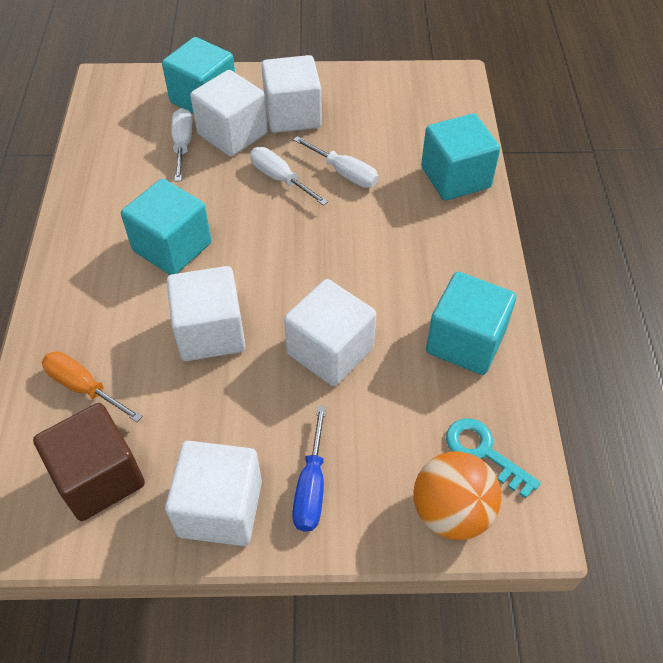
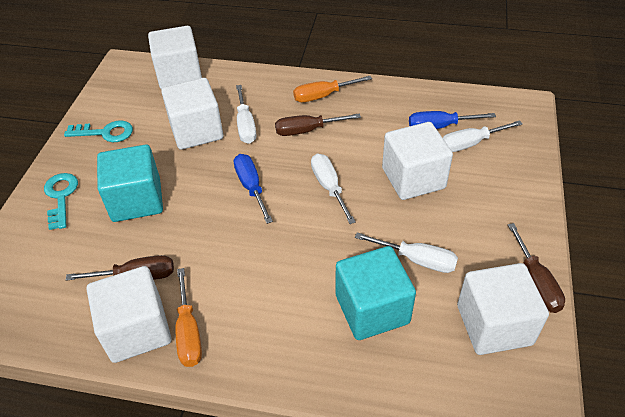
blue screwdriver: [292,406,326,532] = 1 -> [234,154,273,224] [409,111,496,129] = 2
brown cube: [33,403,145,521] = 1 -> none = 0
brown screwdriver: none = 0 -> [66,255,174,281] [275,113,361,136] [508,223,565,313] = 3
orange ball: [413,451,501,540] = 1 -> none = 0
orange screwdriver: [42,351,143,422] = 1 -> [175,268,202,367] [293,76,372,102] = 2
turquoise cube: [121,179,211,275] [162,37,235,114] [421,113,500,200] [426,272,516,375] = 4 -> [97,144,163,222] [336,246,416,340] = 2
turquoise key: [446,419,541,498] = 1 -> [44,173,78,230] [64,120,133,142] = 2
white screwdriver: [171,108,193,181] [250,147,328,206] [293,136,378,188] = 3 -> [236,85,257,144] [311,154,356,224] [355,233,458,273] [443,120,523,152] = 4

